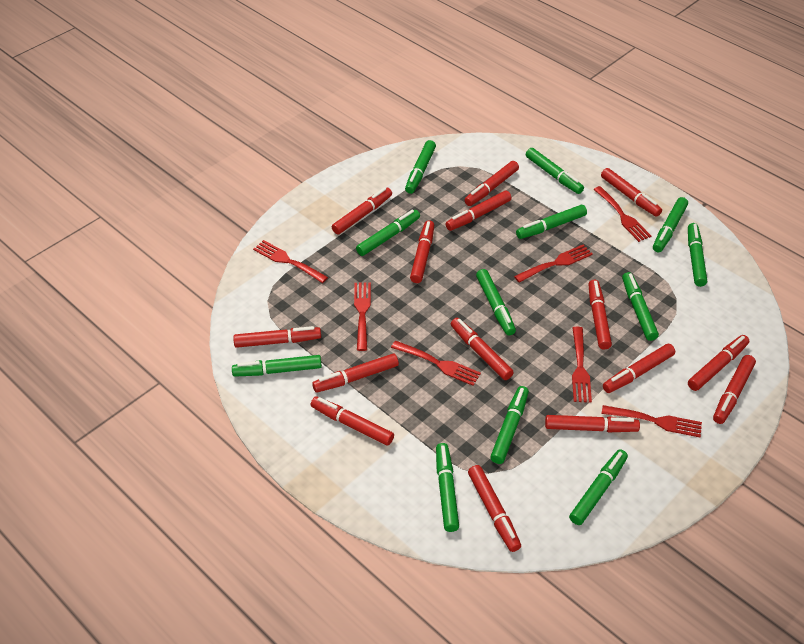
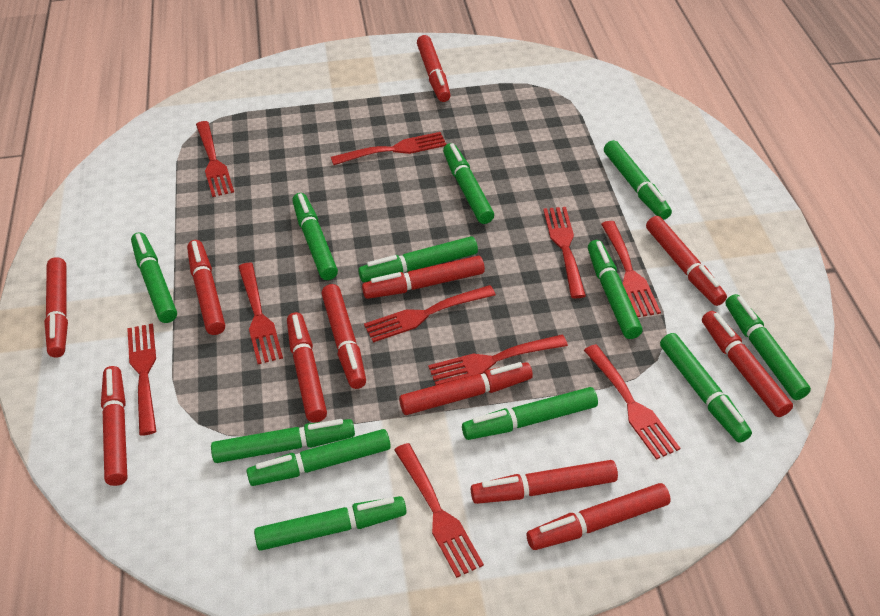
red fork: [253,240,328,283] [354,282,371,351] [391,341,481,386] [514,244,593,283] [572,327,592,403] [593,186,651,242] [601,405,702,437] = 7 -> [127,323,157,436] [196,121,234,197] [238,263,283,364] [331,132,447,165] [364,285,496,343] [394,443,484,578] [428,335,568,385] [543,207,586,298] [584,344,680,460] [601,221,661,317] = 10
red marker: [233,326,321,348] [311,396,394,446] [312,353,399,393] [332,187,392,235] [410,220,434,283] [446,191,512,231] [451,318,514,380] [464,161,519,206] [468,465,521,552] [545,415,640,432] [588,279,612,350] [601,168,662,217] [603,344,675,393] [688,335,749,391] [713,355,756,424] = 15 -> [44,257,68,358] [101,366,127,486] [187,240,225,335] [287,312,327,422] [321,284,366,389] [362,256,485,299] [399,362,533,415] [417,35,451,102] [471,460,618,504] [527,483,671,550] [646,216,727,306] [702,311,793,417] = 12

